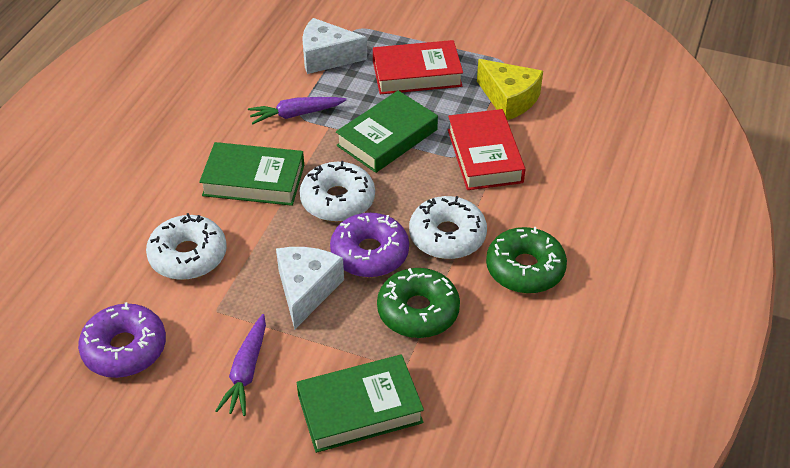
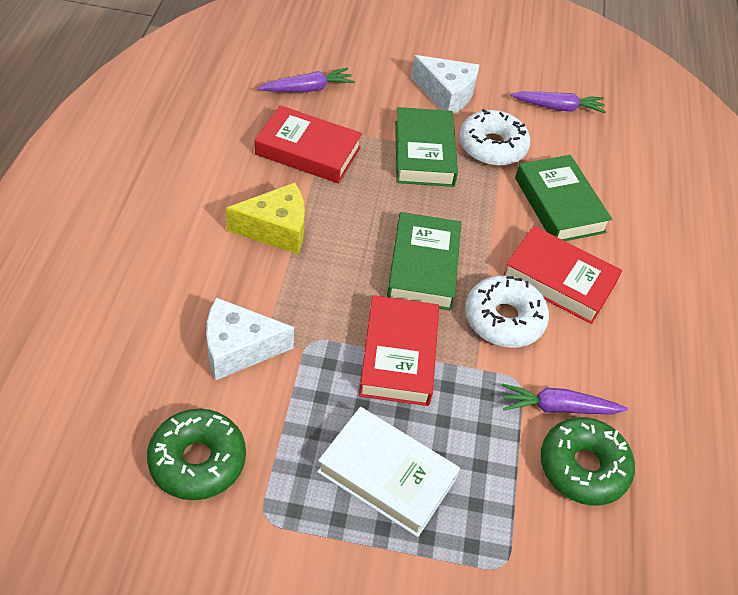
purple carrot: [215,314,266,416] [248,97,347,124] = 2 -> [257,68,355,92] [502,384,628,414] [510,91,606,113] = 3
purple donut: [78,302,166,378] [330,213,409,278] = 2 -> none = 0
red book: [373,40,463,94] [448,109,525,190] = 2 -> [255,105,362,184] [359,295,439,406] [503,226,622,324] = 3
white book: none = 0 -> [317,407,460,537] = 1
white donut: [146,213,227,280] [299,161,375,222] [409,196,487,259] = 3 -> [459,109,530,166] [465,275,549,348] = 2

